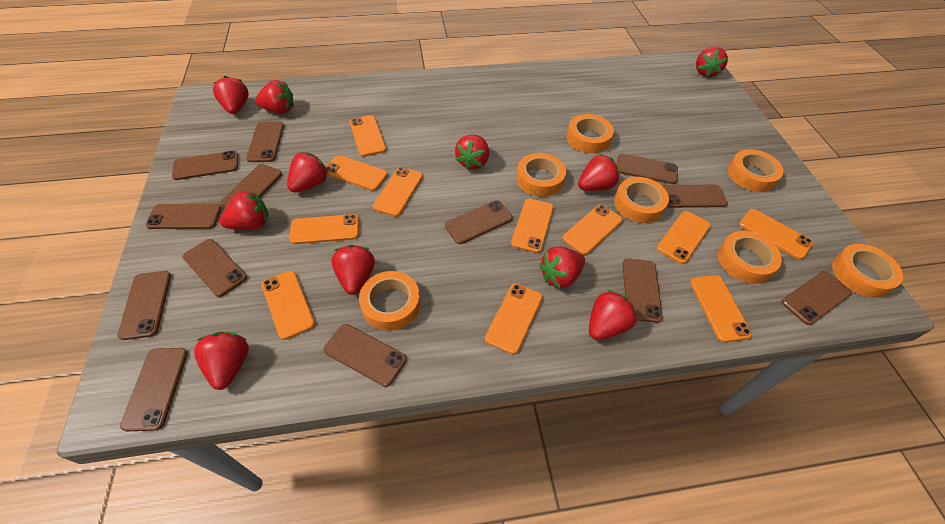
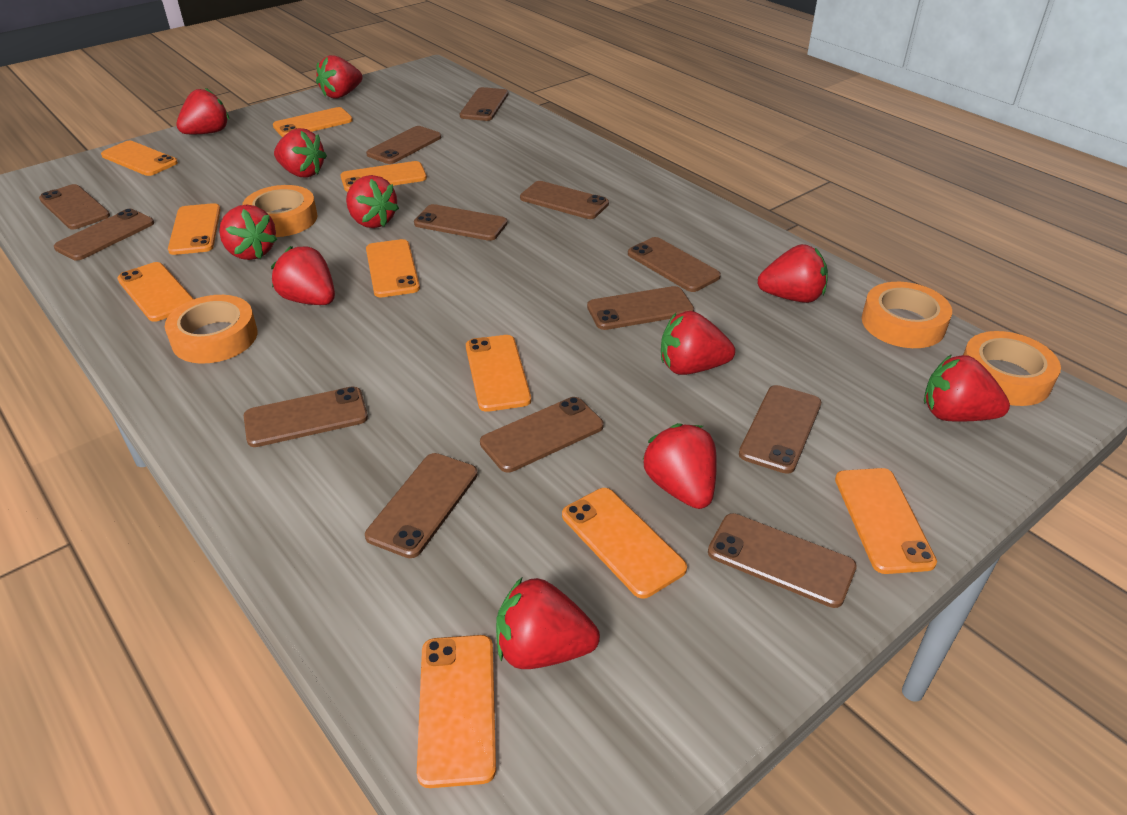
orange phone: [261,271,315,340] [289,214,359,244] [326,155,388,191] [350,115,386,157] [373,167,423,217] [485,283,543,355] [511,198,554,253] [562,204,623,255] [657,211,711,264] [690,275,752,342] [739,209,813,260] = 11 -> [101,141,178,176] [118,262,194,322] [168,203,221,255] [273,107,353,137] [340,161,427,192] [366,239,420,297] [417,635,496,788] [466,335,531,412] [562,488,687,599] [835,468,937,574] = 10
orange tape: [359,271,420,331] [516,153,566,197] [566,114,614,153] [614,177,669,223] [718,231,782,284] [728,149,784,192] [832,244,903,298] = 7 -> [165,295,257,364] [242,185,318,237] [862,282,952,348] [963,331,1061,406] = 4

